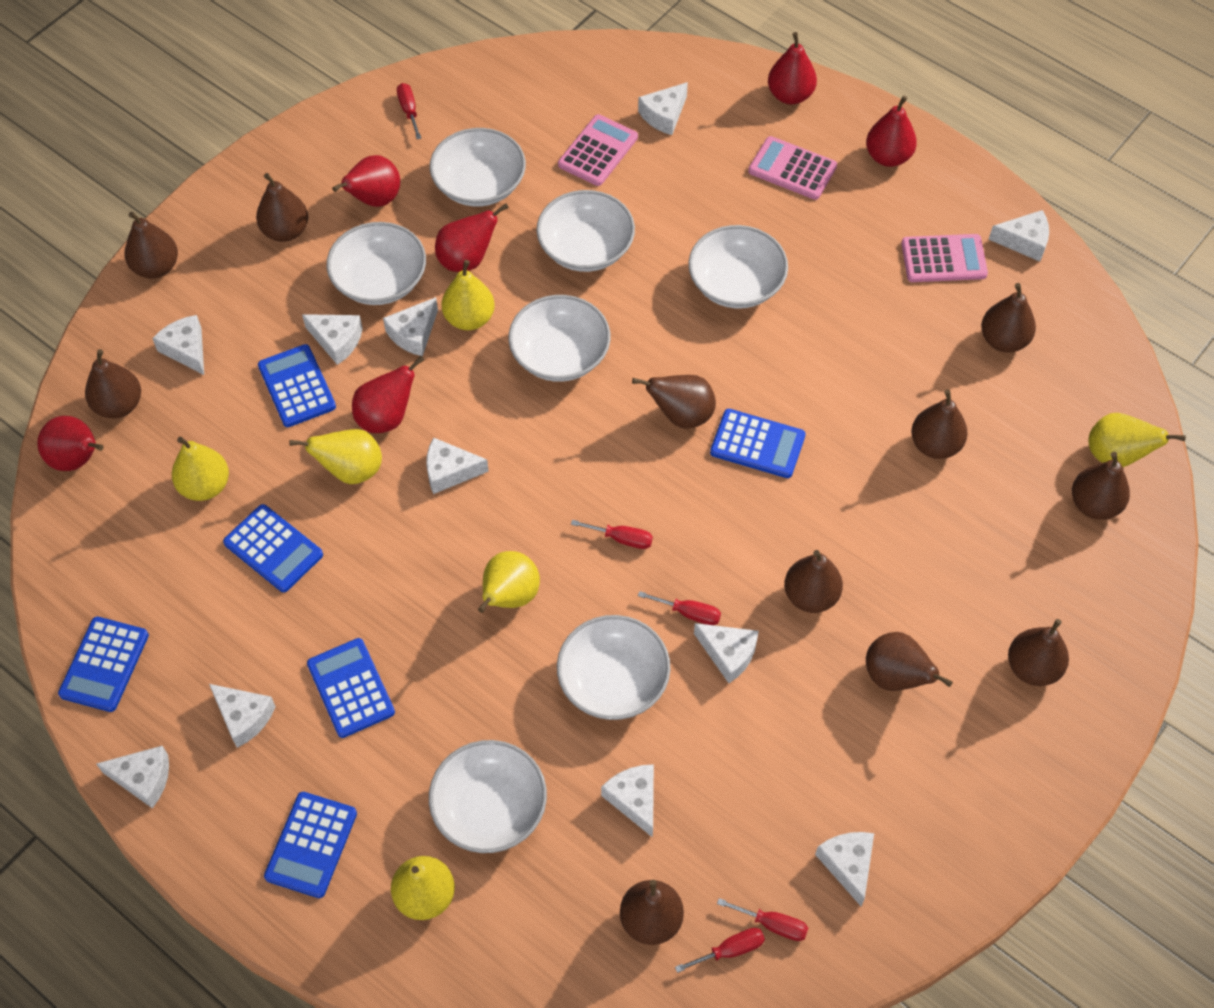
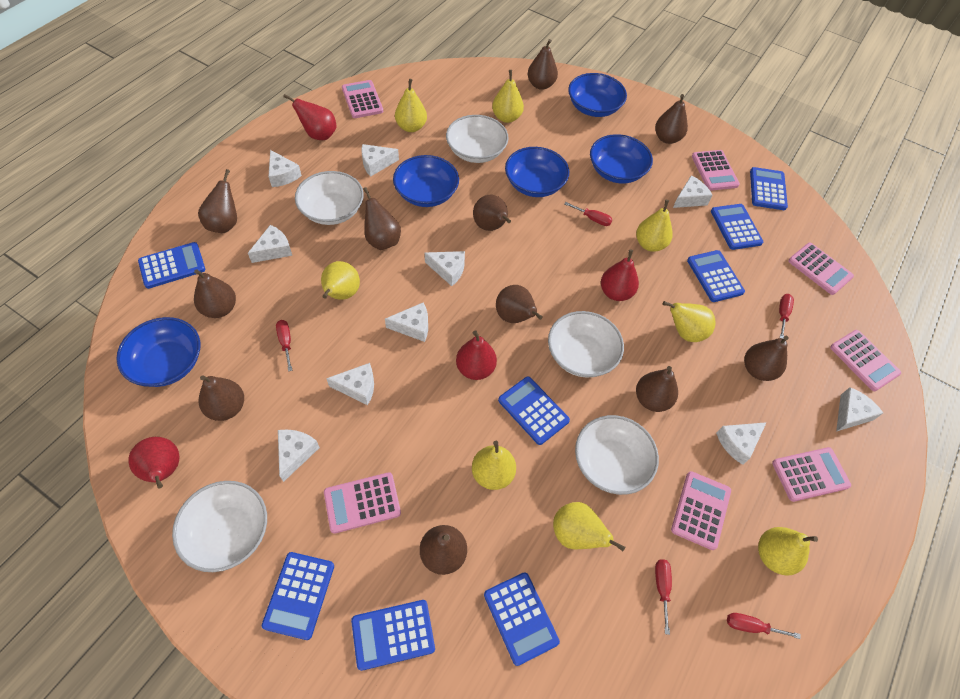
blue bowl: none = 0 -> [116,317,200,387] [393,155,459,207] [505,147,569,197] [568,73,627,117] [590,134,653,184] = 5
blue calculator: [58,617,149,712] [223,504,323,592] [258,344,336,427] [264,792,357,898] [307,638,395,738] [710,409,806,478] = 6 -> [138,242,205,289] [262,552,334,640] [351,600,435,671] [484,572,560,666] [498,376,570,445] [687,250,745,302] [711,204,763,250] [750,167,788,210] = 8
pink calculator: [558,114,638,186] [748,136,837,200] [901,234,988,282] = 3 -> [324,472,401,534] [342,80,383,118] [671,471,731,550] [692,150,740,191] [772,447,851,502] [788,243,854,295] [830,330,901,391] = 7
red pear: [37,416,104,471] [332,155,400,207] [352,356,424,433] [435,203,509,272] [768,32,817,104] [866,95,917,167] = 6 -> [128,437,179,488] [283,94,336,140] [456,330,497,380] [601,249,639,301] = 4
white bowl: [327,222,426,305] [429,740,547,853] [430,128,526,207] [508,295,610,382] [537,190,635,272] [557,615,670,720] [689,225,788,308] = 7 -> [172,481,267,572] [295,171,364,225] [446,115,509,163] [548,311,624,378] [575,415,659,495] = 5
white cheese: [96,746,169,808] [152,315,204,375] [209,684,276,748] [302,314,363,365] [383,297,438,356] [426,437,489,494] [601,764,654,838] [638,82,688,135] [694,623,759,683] [815,832,874,906] [988,210,1049,262] = 11 -> [248,225,292,263] [268,150,302,187] [278,429,320,482] [326,363,374,405] [361,144,399,177] [385,302,428,342] [425,251,465,286] [673,175,713,208] [716,422,767,465] [836,387,883,432] = 10
yellow pear: [172,437,229,501] [289,429,382,484] [391,856,455,920] [442,260,495,330] [478,551,540,613] [1089,413,1186,467] = 6 -> [321,261,360,300] [395,79,427,132] [472,441,516,490] [492,70,524,123] [553,502,625,551] [636,200,673,252] [663,301,715,342] [758,527,818,576] = 8

